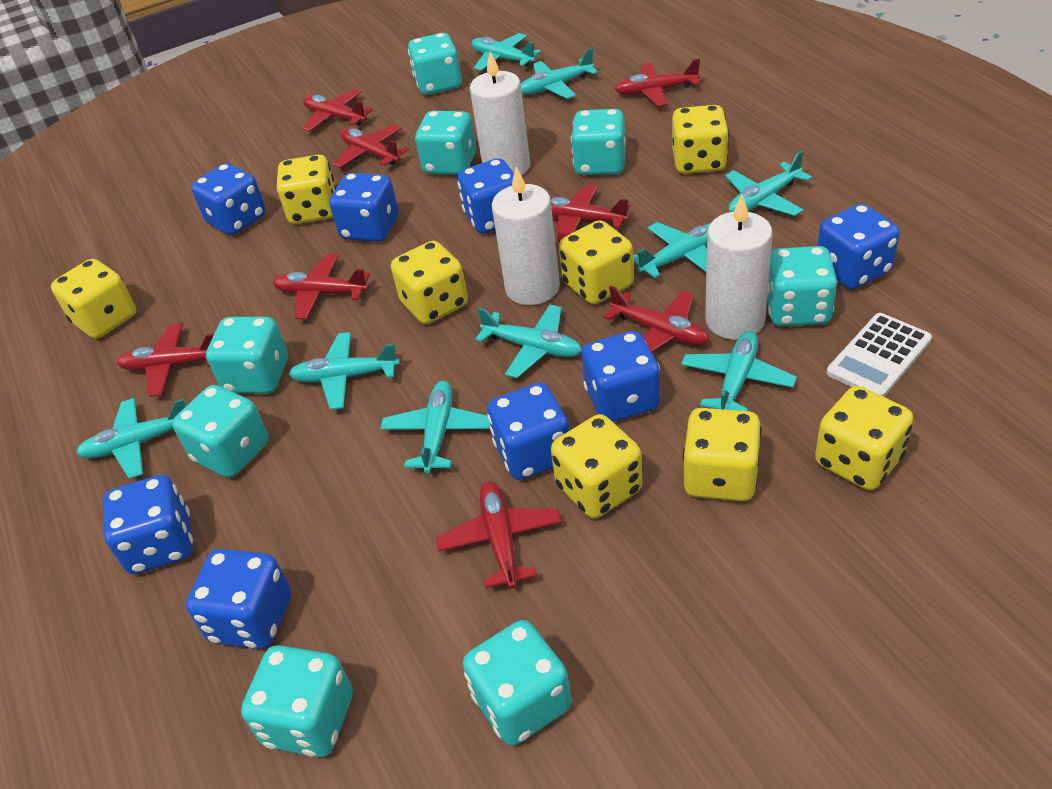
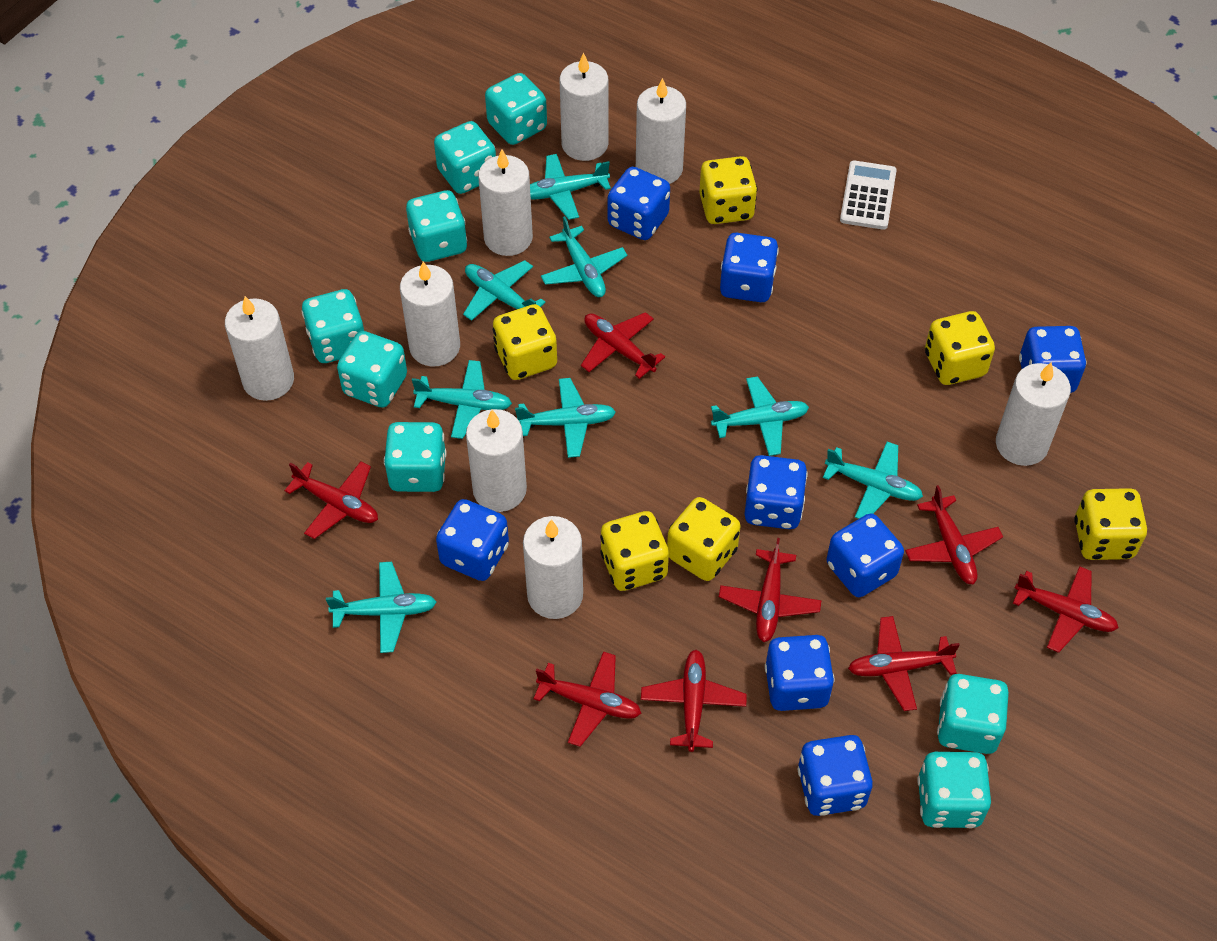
turquoise plane: [76,398,186,479] [289,332,400,410] [380,381,490,473] [471,33,541,71] [475,304,582,378] [521,48,598,99] [633,222,710,278] [681,331,797,411] [725,151,812,216] = 9 -> [326,562,437,653] [412,360,512,439] [463,260,546,321] [515,378,616,458] [530,154,611,220] [541,216,627,297] [711,376,809,456] [823,442,923,519] = 8
white candle: [470,51,530,175] [492,167,560,305] [705,194,773,340] = 3 -> [225,296,294,401] [400,261,460,367] [466,409,527,512] [478,149,533,256] [523,516,583,619] [559,53,608,161] [636,78,686,184] [996,362,1071,466] = 8
yellow dice: [51,259,136,339] [277,155,337,224] [391,241,468,324] [551,414,642,518] [559,220,634,304] [672,105,729,174] [683,408,762,501] [815,386,913,490] = 8 -> [493,304,557,380] [600,511,669,591] [667,497,741,581] [699,156,757,224] [925,311,995,385] [1074,488,1147,560] = 6

